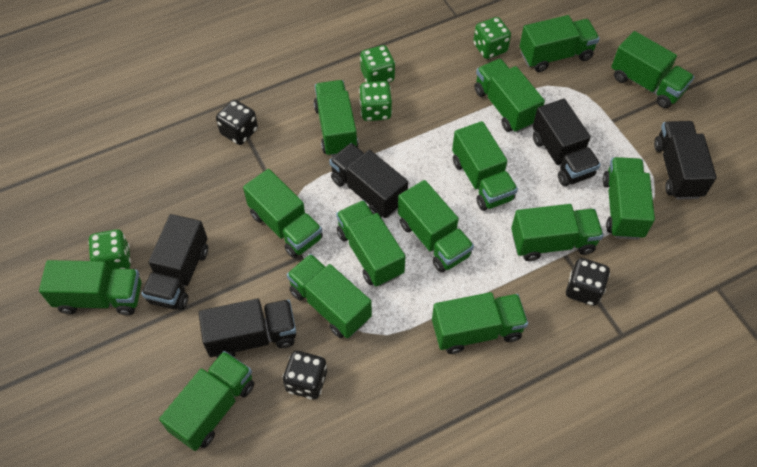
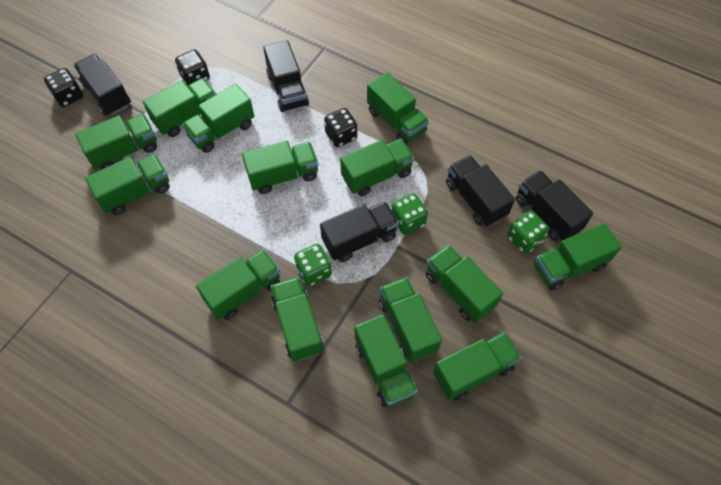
green dice: [88,229,131,271] [359,81,392,121] [360,45,395,83] [473,17,511,59] = 4 -> [294,244,332,286] [391,193,428,235] [507,211,549,254] = 3

